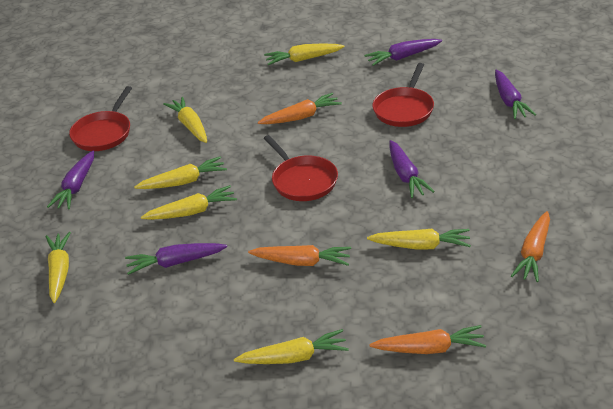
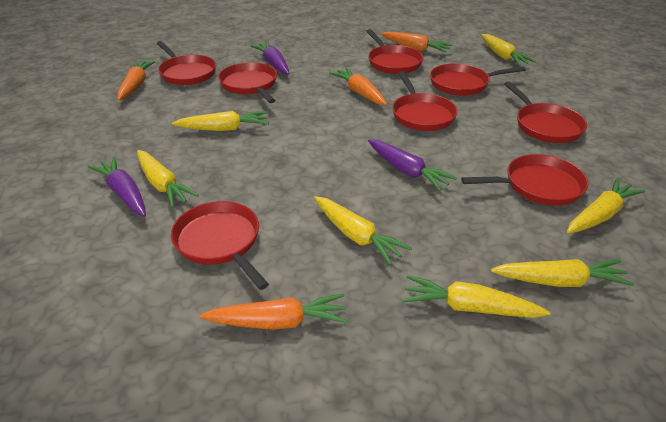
purple carrot: [47,151,94,209] [125,243,227,275] [364,39,442,66] [389,140,435,198] [495,70,536,119] = 5 -> [88,157,146,217] [250,42,289,75] [368,139,457,191] = 3
red pan: [69,86,132,151] [264,135,338,201] [372,63,434,127] = 3 -> [157,41,216,85] [171,201,269,290] [218,62,277,103] [366,29,423,74] [392,71,458,131] [430,63,526,96] [461,154,588,206] [504,82,587,143] = 8

